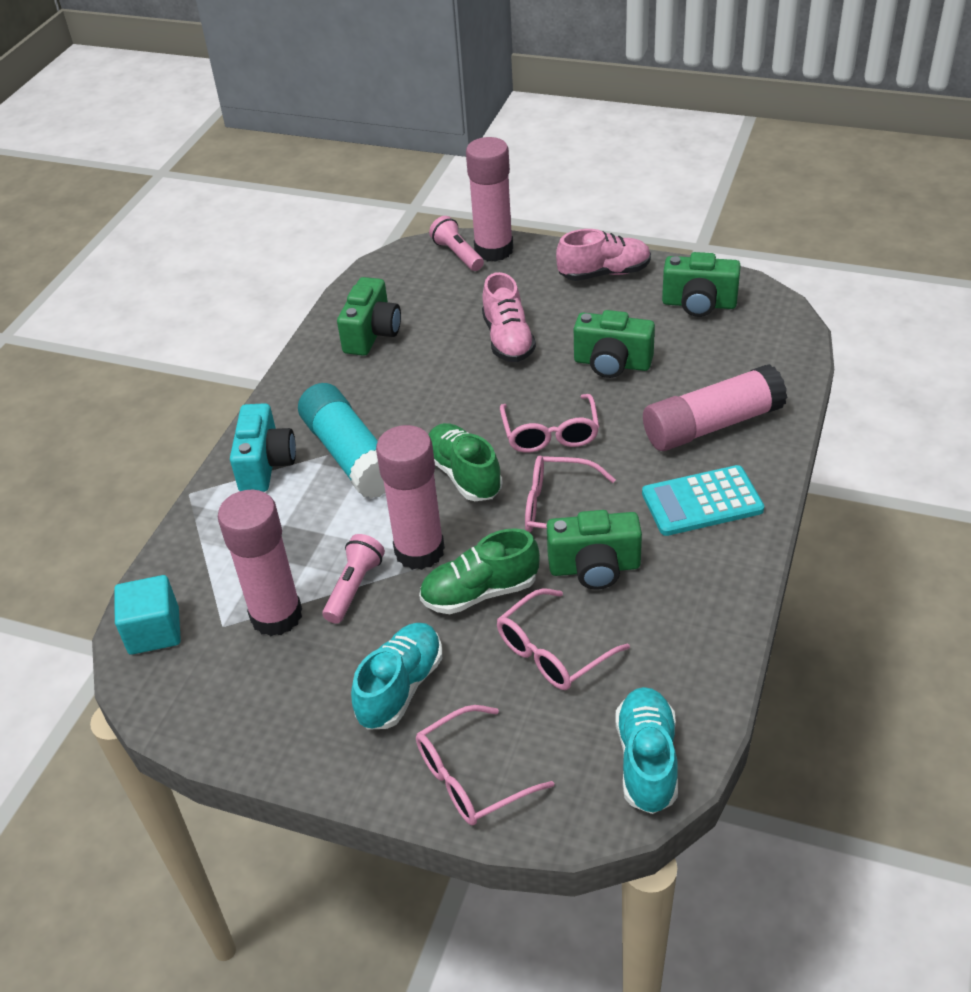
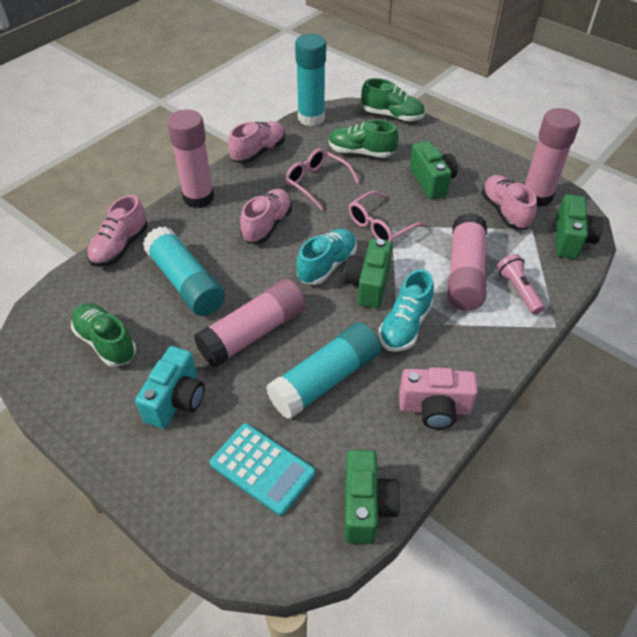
green shoe: [419,528,540,614] [428,423,502,501] = 2 -> [71,303,136,367] [329,120,399,158] [361,78,425,121] = 3
pink camera: none = 0 -> [399,367,478,429] = 1
pink flashlight: [322,534,385,624] [429,216,484,271] = 2 -> [497,254,545,315] = 1
pink glasses: [416,705,554,825] [497,588,630,690] [500,394,599,453] [525,455,616,532] = 4 -> [285,148,359,210] [349,191,426,242] = 2
pink shoe: [482,272,536,362] [556,229,651,281] = 2 -> [87,195,148,267] [228,121,285,163] [240,189,292,243] [481,175,537,230] = 4
turquoise cube: [114,575,181,655] = 1 -> none = 0
turquoise glue stick: [298,383,385,498] = 1 -> [143,226,225,316] [266,322,381,419] [295,34,326,126] = 3

